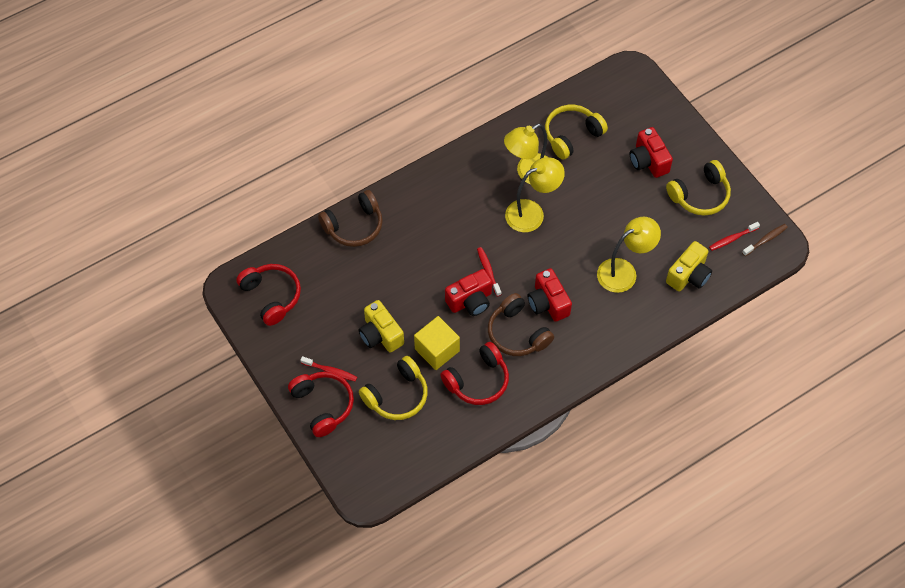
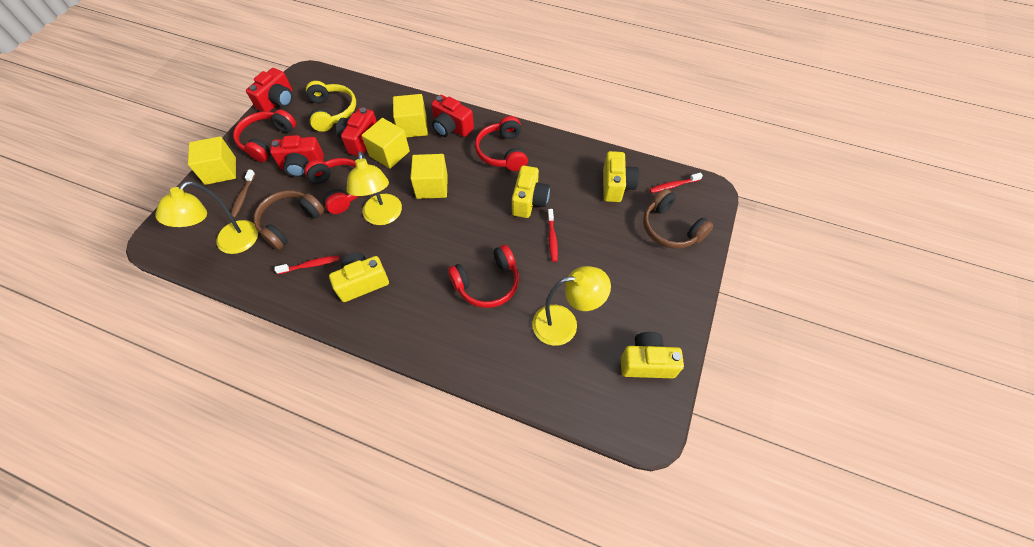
red camera: [445,269,492,316] [528,268,572,322] [630,127,673,178] = 3 -> [246,68,293,112] [270,135,324,177] [336,108,377,156] [431,95,474,137] = 4
red headphones: [236,264,301,326] [288,372,354,437] [440,342,509,405] = 3 -> [233,109,296,162] [304,158,358,214] [448,245,519,308] [475,116,528,171] = 4
yellow camera: [358,300,404,353] [666,241,712,291] = 2 -> [329,252,389,302] [512,166,550,218] [603,151,639,202] [621,332,684,378] = 4
yellow cube: [414,316,460,370] = 1 -> [188,136,236,185] [362,118,410,169] [393,94,428,138] [411,154,448,199] = 4
yellow headphones: [359,356,428,420] [545,105,608,160] [666,160,731,215] = 3 -> [306,81,356,132] = 1

